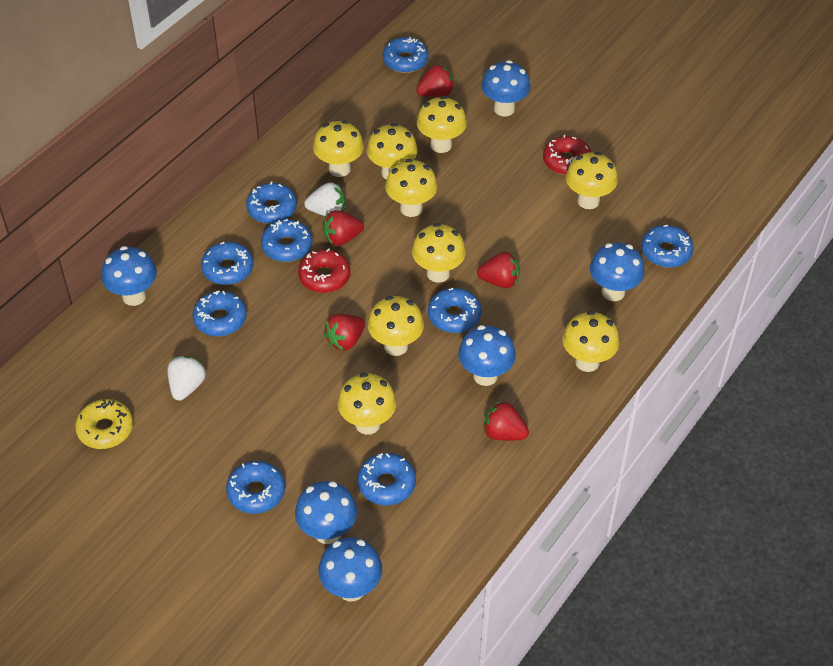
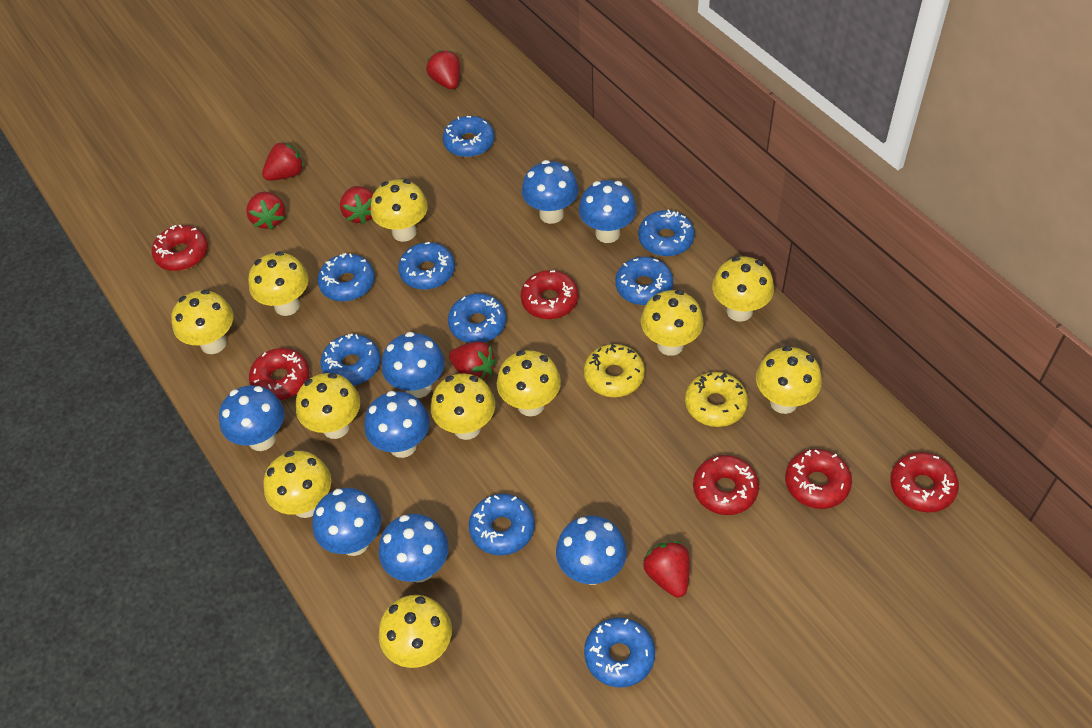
blue mushroom: [102,246,157,306] [295,481,357,544] [318,537,382,601] [458,325,516,386] [481,60,530,116] [590,243,644,301] = 6 -> [219,385,284,451] [312,488,381,556] [364,391,430,458] [379,514,449,583] [382,332,445,398] [522,160,579,224] [556,516,627,585] [579,180,637,243] = 8
red donut: [298,248,351,293] [543,135,592,175] = 2 -> [152,225,208,271] [249,348,309,400] [521,270,578,319] [693,455,759,515] [785,449,852,509] [890,452,959,512] = 6
red strawberry: [323,210,364,246] [324,314,365,351] [416,64,454,97] [477,252,520,288] [483,400,529,441] = 5 -> [246,192,285,230] [262,141,304,181] [340,186,374,224] [426,50,460,89] [449,342,496,381] [643,541,690,598] = 6
white strawberry: [167,356,206,401] [304,182,345,216] = 2 -> none = 0
yellow donut: [75,399,133,449] = 1 -> [584,343,645,397] [685,372,748,427] = 2
yellow mushroom: [313,120,364,177] [338,373,396,435] [367,123,418,179] [368,296,424,356] [385,159,437,217] [412,223,466,283] [417,96,467,153] [562,311,619,372] [566,152,618,209] = 9 -> [171,290,233,354] [248,251,309,316] [263,451,331,518] [296,373,360,439] [371,179,428,242] [379,595,452,668] [431,373,495,440] [497,350,561,416] [641,290,704,356] [712,256,774,322] [756,346,822,414] = 11

